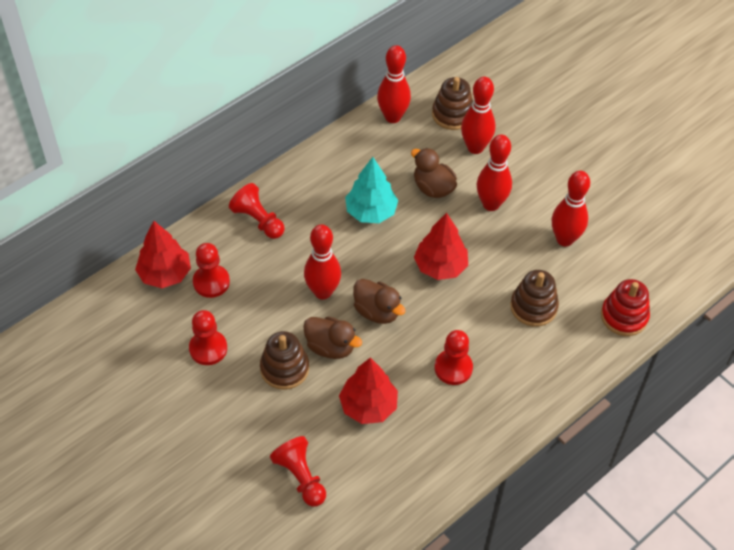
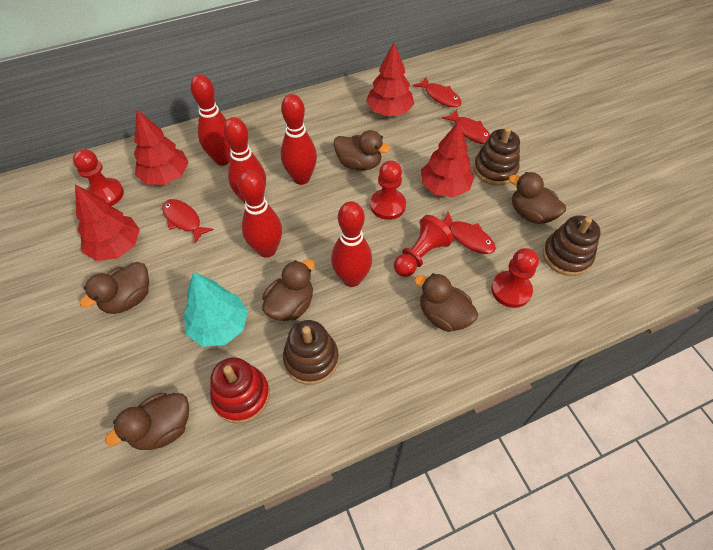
brown duck: [303,317,362,359] [353,279,406,324] [411,148,457,198] = 3 -> [80,262,149,314] [105,393,189,450] [262,259,315,321] [333,130,391,171] [414,273,478,332] [509,172,566,224] = 6
red fish: none = 0 -> [162,199,214,243] [413,77,462,107] [442,109,490,144] [442,212,496,254] = 4
red pawn: [189,310,227,365] [193,243,230,298] [229,183,285,239] [270,436,326,507] [435,330,473,385] = 5 -> [73,149,124,206] [370,160,406,220] [394,215,454,277] [491,248,539,308] = 4
red tree: [135,221,191,288] [339,358,398,424] [414,213,468,280] = 3 -> [75,184,140,261] [134,110,189,185] [366,43,414,117] [421,121,474,197] = 4

